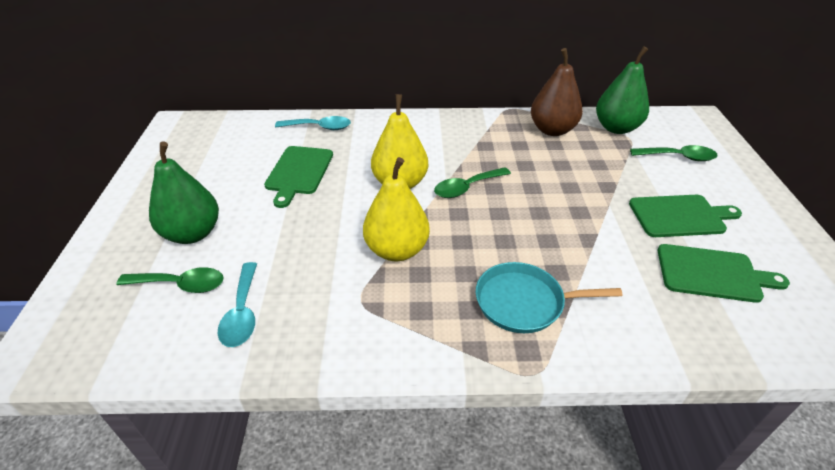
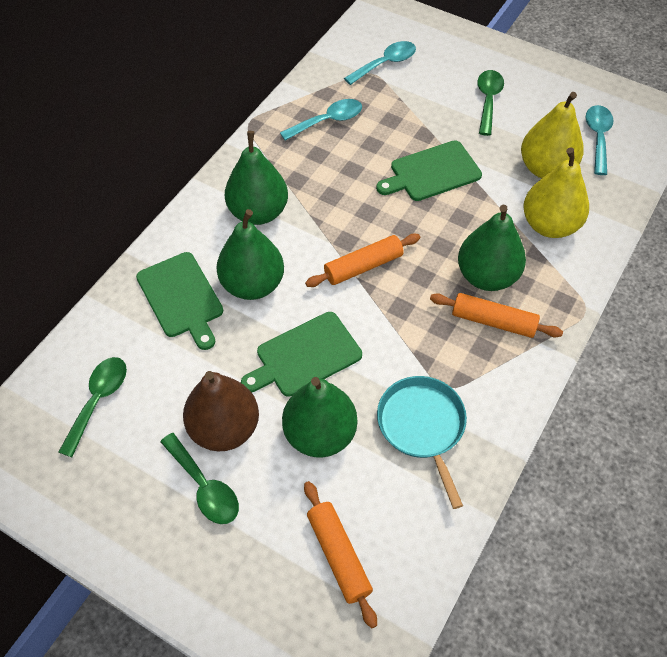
green pear: [149,141,219,244] [596,46,649,134] = 2 -> [216,209,284,300] [225,131,288,225] [282,377,357,458] [458,205,526,291] = 4
orange rolling pin: none = 0 -> [304,481,377,628] [305,234,420,287] [430,293,563,338] = 3
turquoise spoon: [218,262,257,347] [275,116,351,130] = 2 -> [280,99,362,141] [344,41,416,85] [586,105,613,175] = 3

